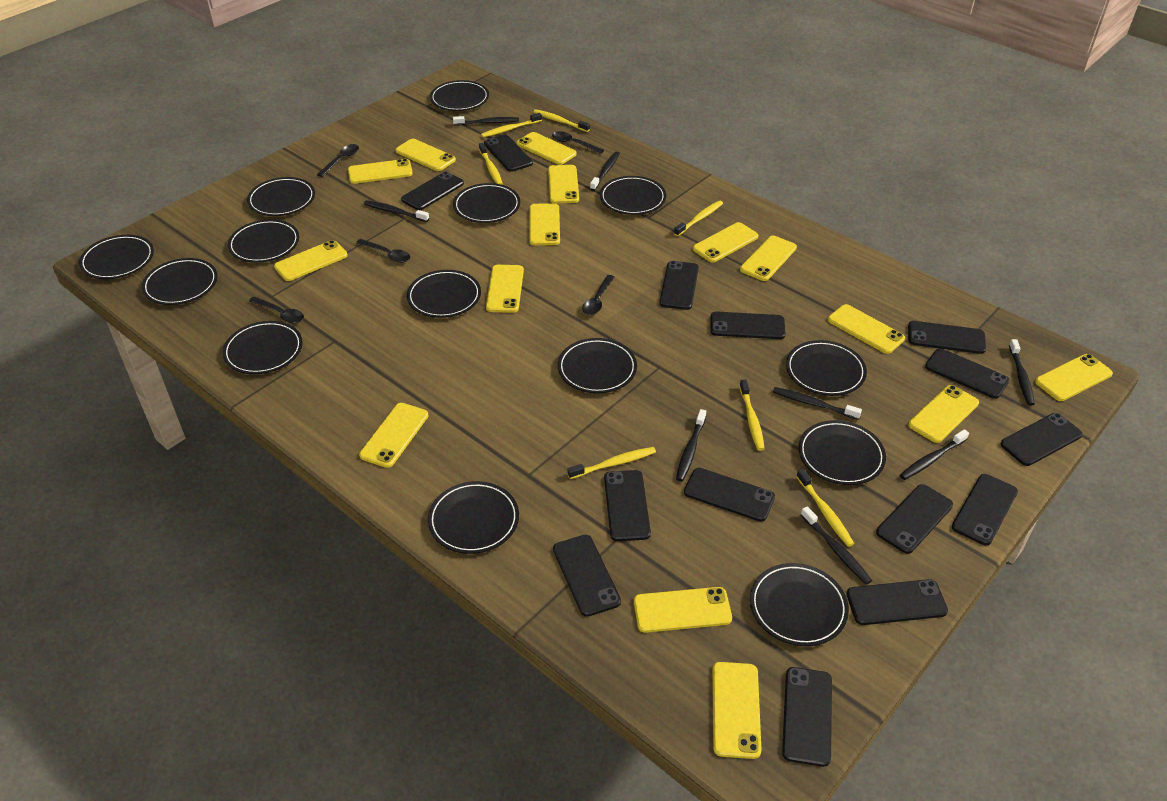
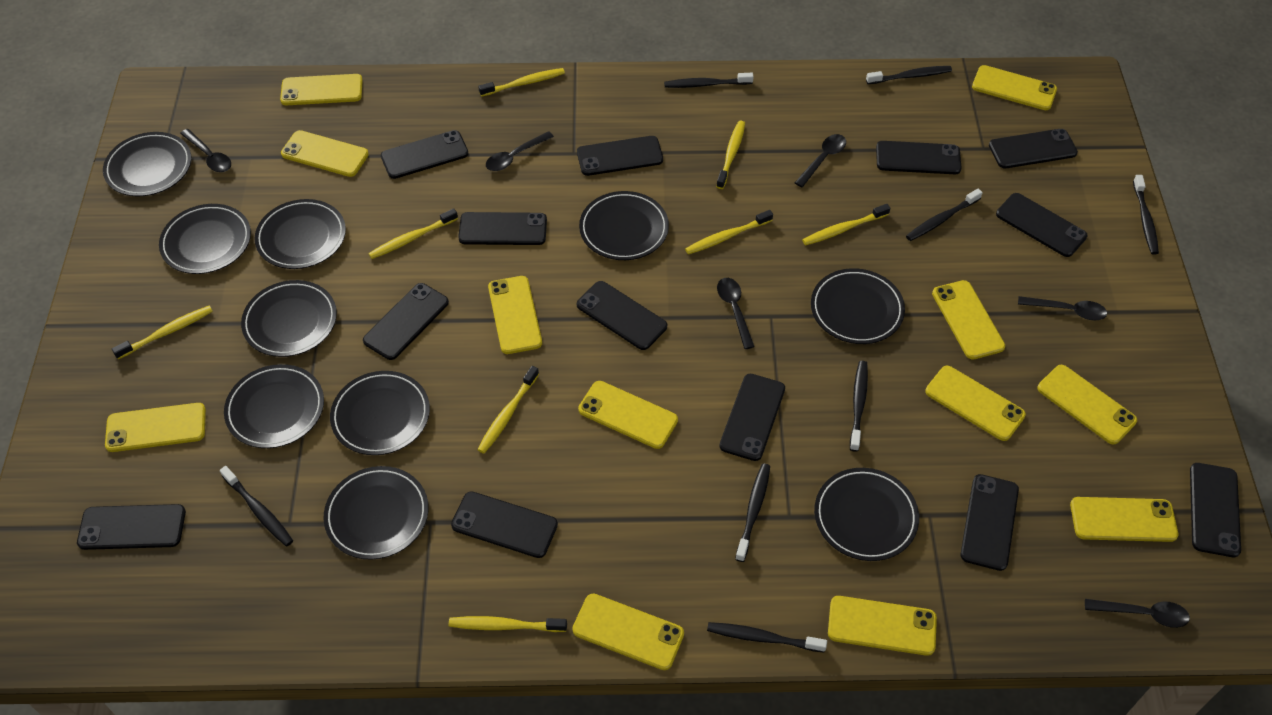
black phone: [401,171,464,210] [484,135,533,172] [553,535,621,617] [604,470,651,541] [659,261,699,310] [684,468,775,522] [711,311,785,339] [782,667,832,767] [846,579,948,625] [876,484,953,554] [908,321,986,354] [925,348,1009,399] [952,474,1018,545] [1001,413,1083,466] = 14 -> [77,504,186,550] [363,283,449,360] [381,130,469,179] [451,491,558,558] [458,212,547,245] [577,136,663,176] [577,281,667,350] [719,374,785,461] [876,141,962,174] [961,474,1019,571] [989,129,1078,168] [996,193,1087,257] [1190,463,1241,557] = 13
black plate: [79,235,154,279] [142,258,218,305] [222,321,303,374] [228,219,299,263] [247,177,315,216] [407,270,481,318] [428,481,519,554] [430,80,489,111] [453,183,520,223] [558,338,637,393] [600,176,666,215] [750,563,849,646] [786,340,867,396] [798,420,886,485] = 14 -> [103,132,192,197] [159,204,251,274] [224,364,324,448] [241,280,337,357] [255,199,346,269] [324,466,429,560] [330,371,430,455] [579,191,669,260] [811,268,905,344] [814,468,919,561] = 10
black spoon: [249,297,304,323] [317,144,359,177] [356,239,410,263] [552,131,604,154] [582,275,615,315] = 5 -> [180,129,231,172] [486,131,554,171] [717,278,755,349] [795,134,846,187] [1018,296,1107,320] [1085,599,1190,628] = 6
yellow phone: [274,240,347,281] [348,159,413,184] [359,403,428,468] [395,139,456,171] [486,265,524,313] [517,132,577,165] [529,203,560,245] [548,165,579,204] [634,587,732,633] [693,222,758,262] [712,662,762,759] [740,236,797,281] [828,304,905,354] [908,385,979,443] [1035,354,1113,401] = 15 -> [105,403,206,452] [280,74,363,105] [281,130,369,177] [488,276,542,354] [572,594,684,670] [578,381,678,449] [828,596,937,656] [925,366,1026,441] [932,280,1005,360] [972,65,1057,110] [1037,365,1137,445] [1070,497,1178,542] = 12
yellow toothbrush: [479,143,503,185] [481,113,542,138] [533,109,590,132] [567,447,656,479] [674,201,723,236] [739,379,765,451] [796,469,854,547] = 7 -> [112,306,213,359] [368,208,458,259] [449,616,567,632] [477,366,539,453] [478,68,565,97] [685,210,773,254] [716,121,745,189] [802,204,891,245] = 8

